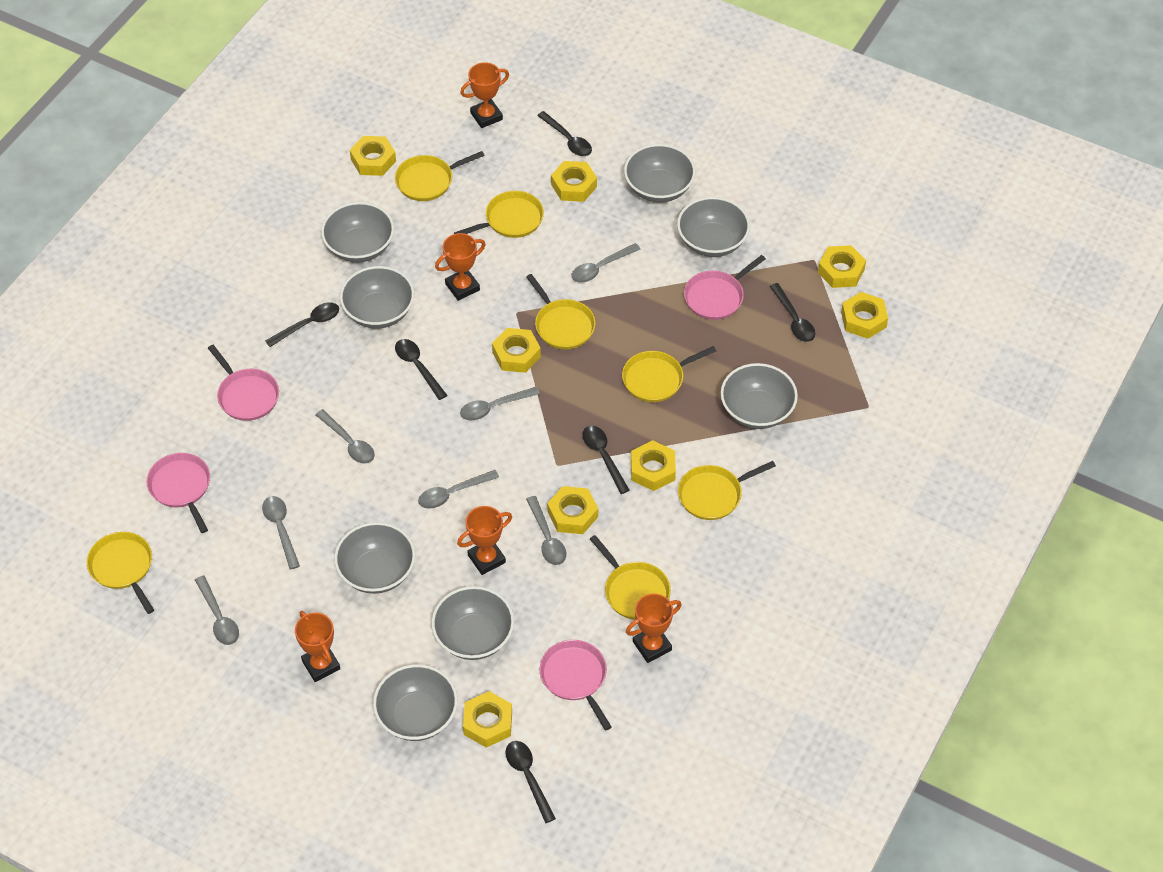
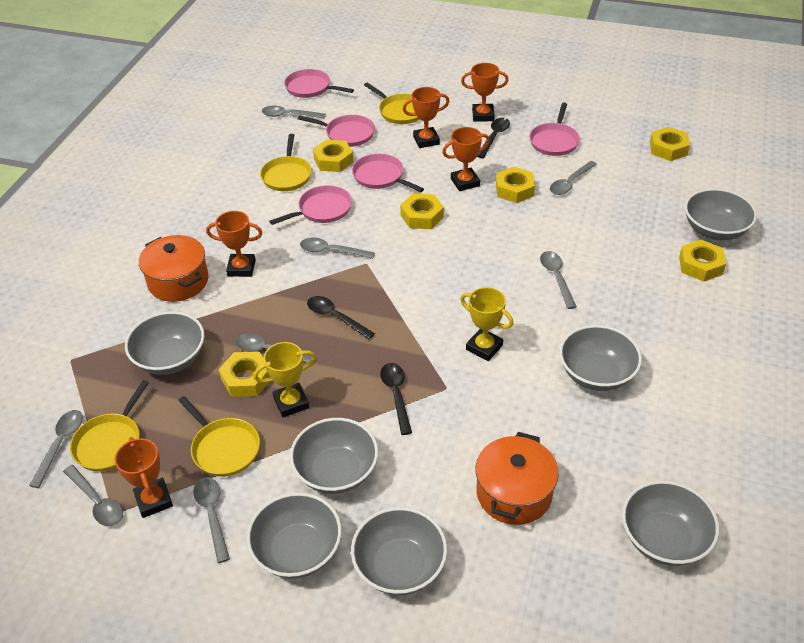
black spoon: [265,302,339,347] [395,339,447,400] [505,741,556,823] [537,111,592,156] [582,426,630,494] [770,283,815,342] = 6 -> [307,296,375,340] [380,363,412,435] [477,118,510,158] = 3
grey bowl: [321,202,394,262] [334,522,415,594] [340,266,414,329] [373,664,458,741] [431,586,514,660] [624,144,695,203] [677,197,750,257] [721,363,798,429] = 8 -> [125,311,205,375] [247,493,342,579] [290,418,378,494] [351,507,447,595] [559,325,642,391] [622,481,719,566] [685,188,757,240] = 7
grey spoon: [195,575,239,645] [262,496,300,569] [315,409,375,464] [418,470,499,509] [460,387,540,420] [526,496,566,565] [571,243,640,282] = 7 -> [29,410,83,488] [63,465,123,526] [193,477,230,563] [235,334,312,363] [262,106,326,119] [300,237,375,259] [540,251,577,309] [550,161,597,195] = 8
orange pot: none = 0 -> [139,235,209,302] [475,432,559,525] = 2
pink pan: [147,453,210,533] [208,345,279,421] [540,640,612,731] [684,255,766,320] = 4 -> [269,185,352,225] [284,69,354,98] [298,115,375,147] [352,154,424,192] [529,103,580,156] = 5
yellow nut: [350,136,396,176] [463,691,512,748] [492,328,541,373] [547,486,598,534] [551,161,597,202] [631,440,676,491] [818,245,866,288] [841,292,888,339] = 8 -> [219,352,270,397] [313,139,353,172] [400,194,444,229] [496,167,535,203] [650,127,690,161] [679,240,726,282] = 6
yellow pan: [87,532,154,614] [395,151,485,201] [454,191,544,238] [526,274,596,349] [590,535,671,620] [622,346,716,402] [678,461,776,520] = 7 -> [70,380,149,472] [178,396,260,477] [260,134,312,191] [364,83,420,124] = 4
yellow trophy: none = 0 -> [254,342,316,417] [460,287,513,361] = 2

